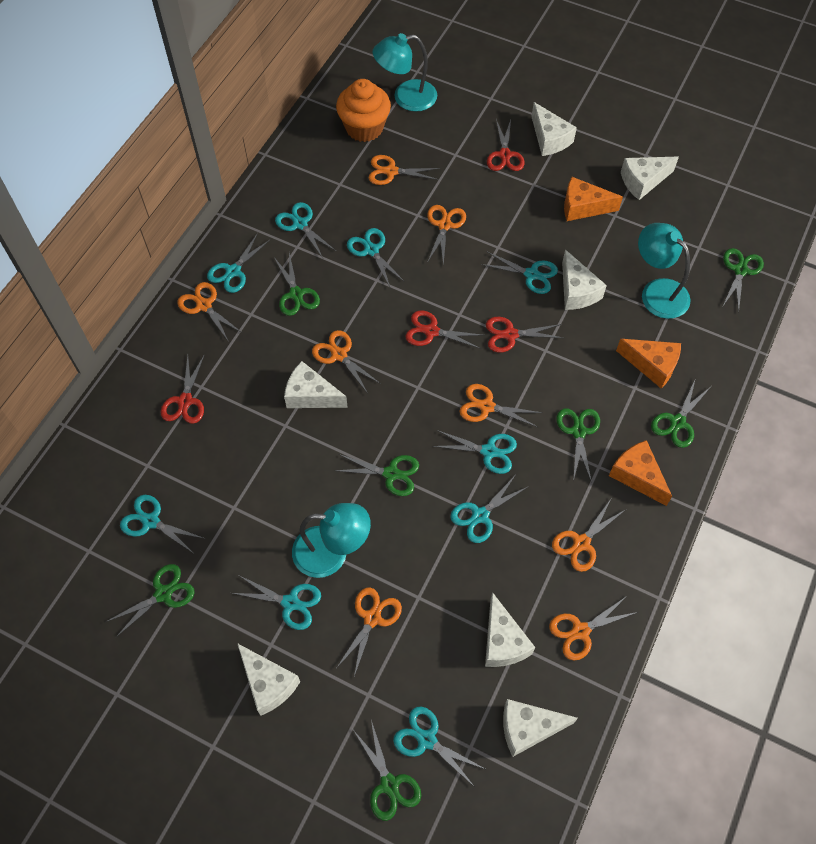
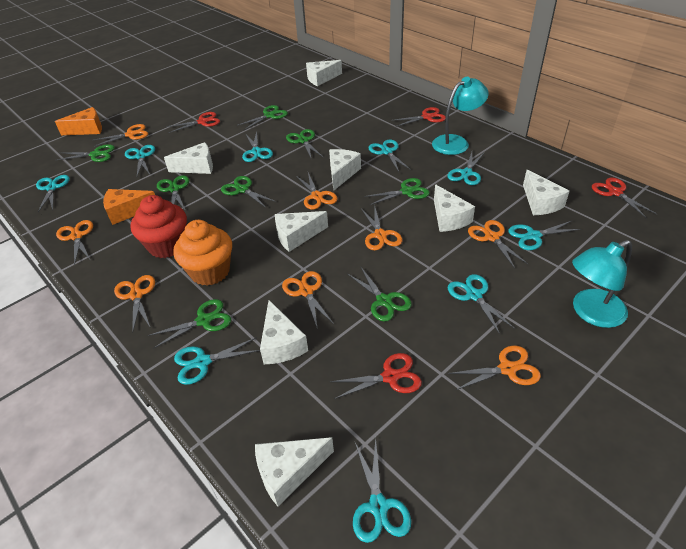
green scissors: [106,564,195,638] [274,253,320,316] [334,454,419,496] [353,720,421,821] [557,408,600,483] [651,378,710,448] [723,248,764,312] = 7 -> [57,144,115,162] [148,299,231,349] [157,175,190,211] [221,176,276,208] [237,105,288,130] [286,129,323,160] [348,266,412,321] [364,178,430,205] = 8
orange cheese: [564,177,623,221] [609,440,672,506] [616,339,681,389] = 3 -> [55,107,102,135] [103,189,155,225] = 2
red cupcake: none = 0 -> [131,195,187,258] = 1
turquoise lamp: [292,503,371,578] [373,33,437,112] [638,223,691,319] = 3 -> [432,77,489,155] [572,240,632,328] = 2
white cheese: [237,643,300,715] [284,361,348,408] [485,592,535,667] [503,699,578,757] [532,102,577,156] [562,250,607,310] [621,157,679,200] = 7 -> [164,142,213,174] [255,437,334,506] [260,300,308,364] [275,211,328,252] [306,60,342,86] [329,149,361,191] [434,184,475,232] [523,170,569,215] = 8

